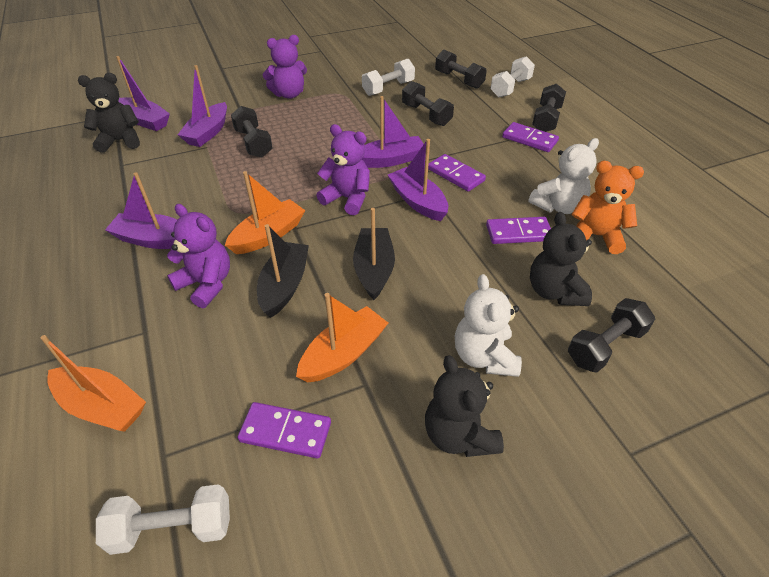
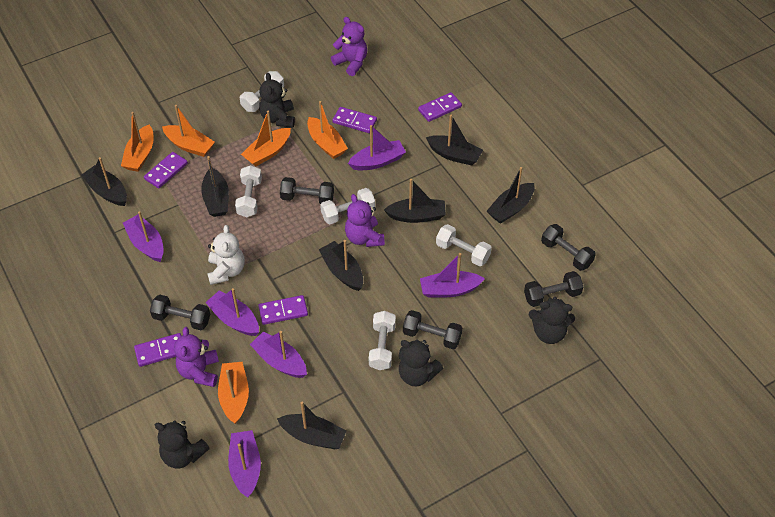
black boat: [257,224,309,318] [353,208,395,300] = 2 -> [81,157,127,206] [201,156,229,217] [277,401,347,449] [319,240,363,291] [384,179,446,223] [426,115,483,166] [487,167,535,224] = 7
black teddy bear: [78,73,140,153] [425,355,504,457] [530,212,592,306] = 3 -> [155,421,210,469] [259,73,295,127] [398,339,443,386] [529,297,575,344] = 4
orange boat: [41,335,146,432] [225,171,305,254] [296,293,388,383] = 3 -> [121,112,154,172] [162,105,215,157] [218,362,249,424] [241,110,291,166] [307,101,348,159] = 5
orange teddy bear: [571,161,644,254] = 1 -> none = 0
purple boat: [105,172,177,249] [116,56,170,131] [178,65,227,147] [362,96,424,168] [388,139,448,221] = 5 -> [123,211,164,262] [205,288,259,336] [228,430,261,498] [250,331,307,378] [348,125,406,170] [420,253,485,298] = 6
purple domino: [238,402,331,458] [428,154,486,192] [486,217,551,244] [502,122,559,152] = 4 -> [134,333,181,367] [144,152,188,188] [258,295,308,325] [332,107,377,133] [418,92,462,122] = 5
white dumbbell: [96,484,230,555] [362,59,415,96] [491,56,535,97] = 3 -> [235,165,262,217] [240,71,284,112] [320,188,375,224] [369,311,396,370] [436,224,492,266] = 5
white teddy bear: [455,274,522,377] [528,138,599,214] = 2 -> [207,225,245,285] = 1

